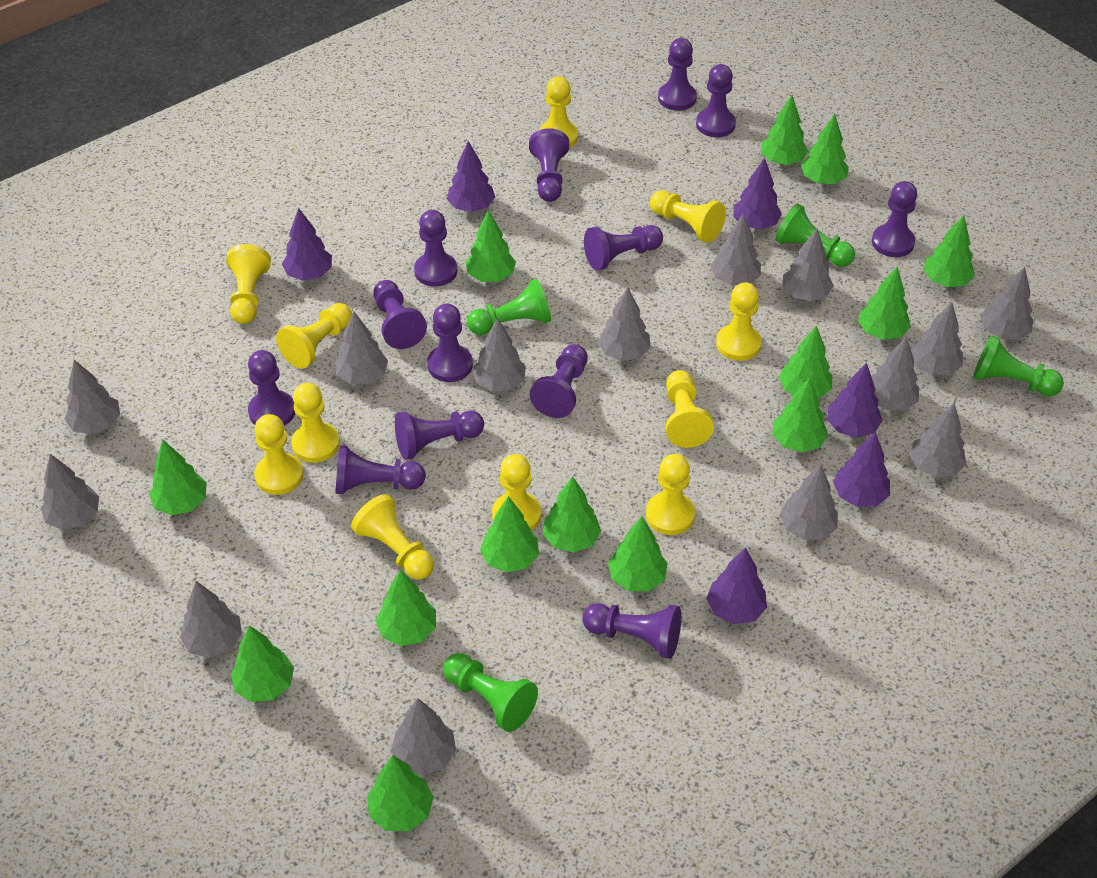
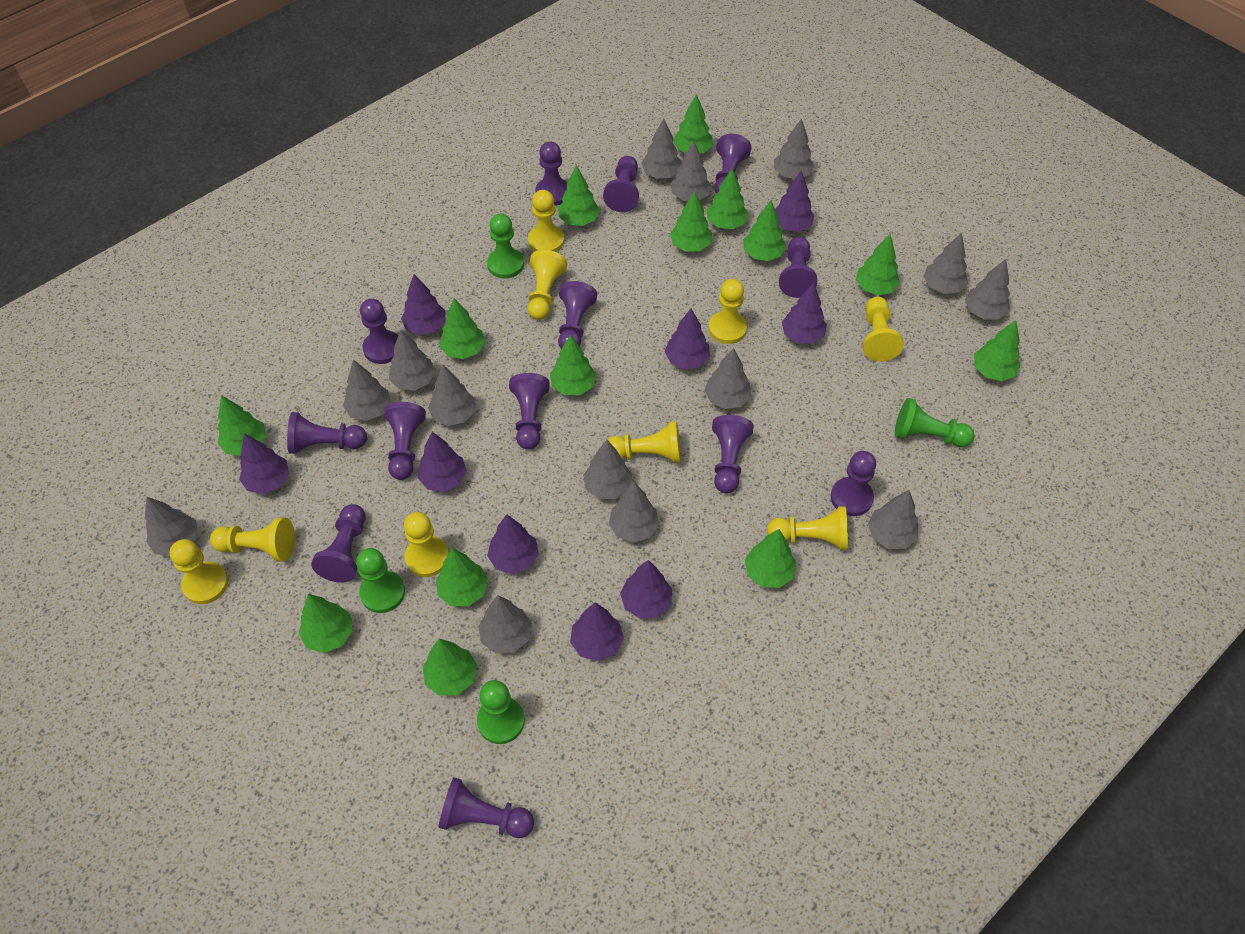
purple tree: [282,208,332,281] [447,141,495,212] [706,548,767,624] [733,158,782,229] [827,363,882,438] [833,432,890,507] = 6 -> [239,433,289,494] [401,274,446,335] [418,432,467,492] [487,514,539,574] [570,602,624,661] [620,560,672,619] [664,309,710,369] [775,170,815,232] [782,283,827,344] = 9
yellow pawn: [226,244,271,324] [254,414,304,495] [276,303,352,369] [291,383,340,463] [351,494,434,580] [492,454,541,531] [539,76,578,148] [646,454,695,535] [650,190,726,243] [665,370,714,448] [716,282,762,361] = 11 -> [170,539,228,604] [210,518,295,562] [404,512,449,577] [528,190,564,252] [528,250,567,320] [608,421,681,463] [708,279,747,344] [767,506,848,550] [863,296,903,361] = 9

